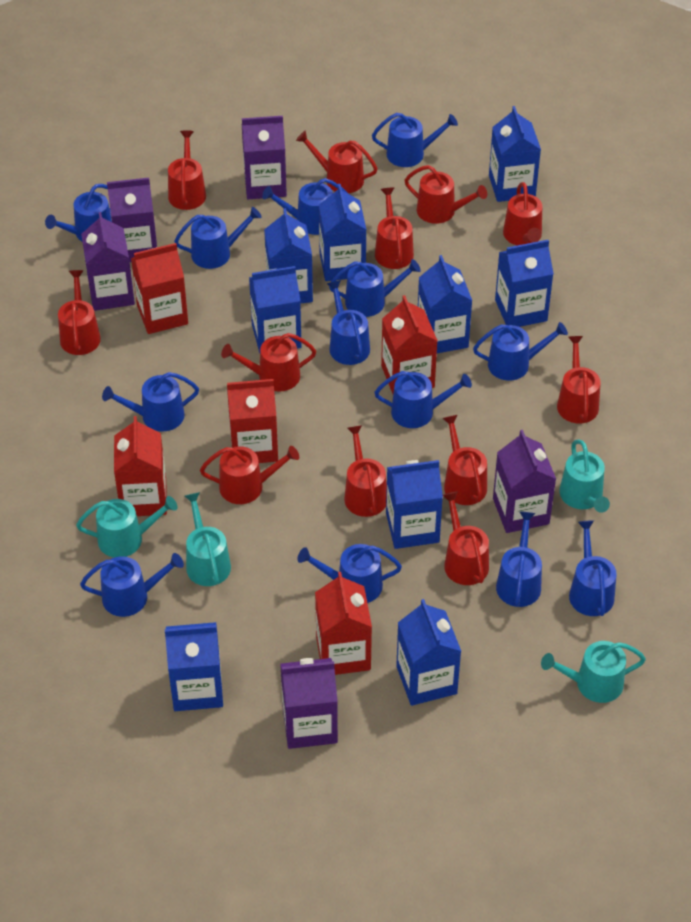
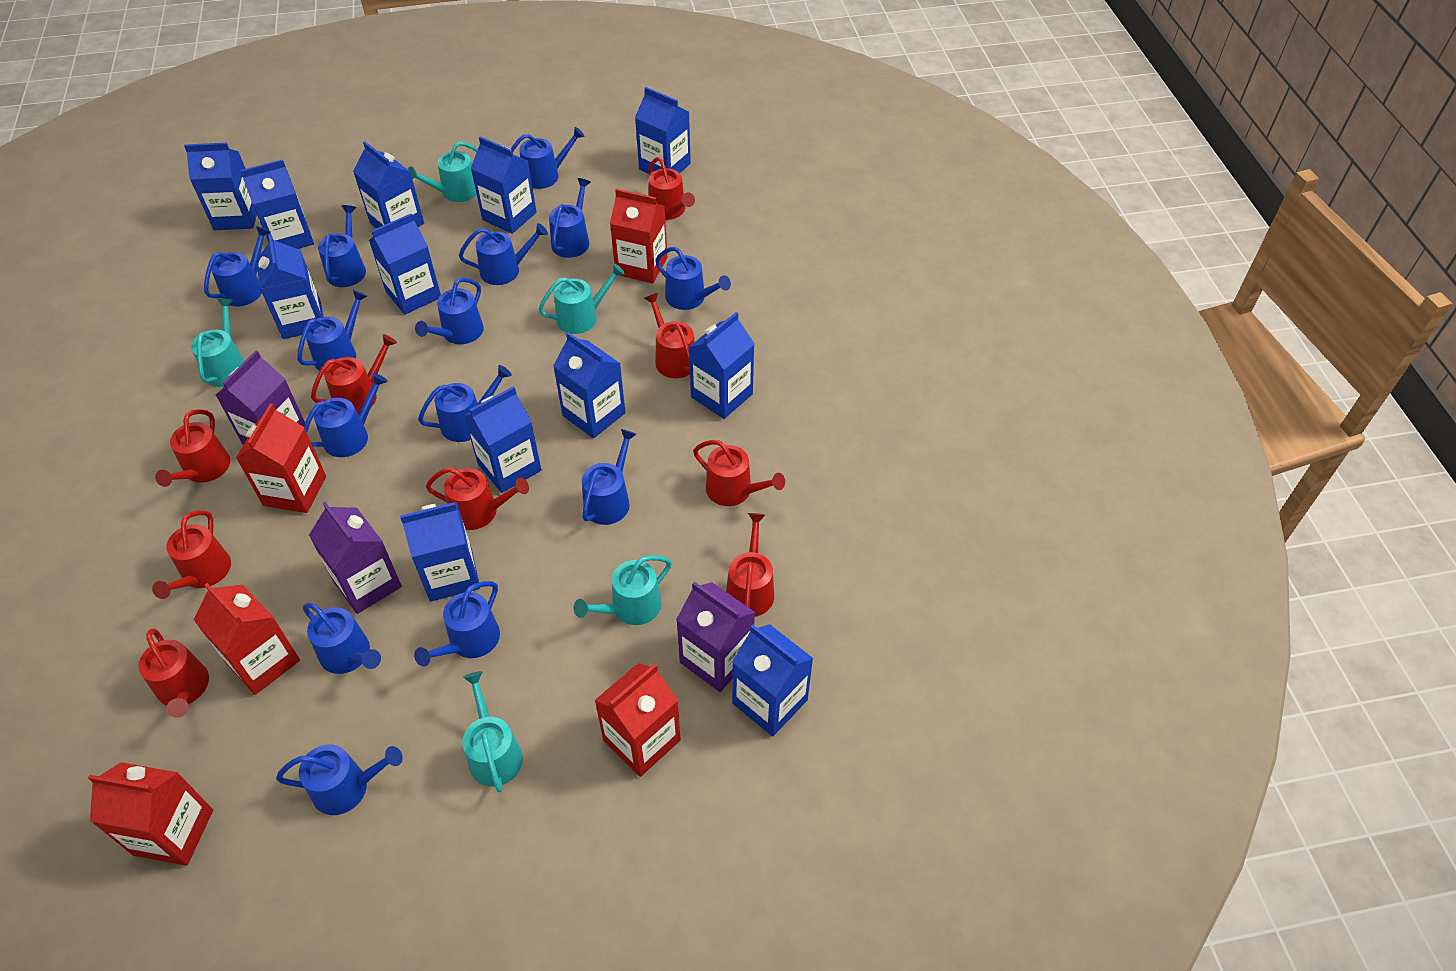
blue carton: [165,622,223,711] [249,266,302,353] [264,208,313,304] [319,184,367,281] [386,460,443,549] [396,599,461,706] [418,255,472,353] [489,106,541,202] [495,240,554,327] = 9 -> [184,143,257,230] [240,159,314,249] [256,234,324,339] [353,141,424,228] [369,213,441,315] [400,502,480,602] [464,386,542,493] [471,136,537,234] [553,332,626,438] [635,87,691,174] [689,312,754,419] [732,624,813,736] = 12
blue watering can: [45,184,112,241] [80,553,184,617] [102,372,199,432] [174,207,262,269] [262,178,348,235] [297,544,402,603] [327,280,370,365] [329,259,421,317] [372,113,458,167] [374,371,472,428] [473,322,568,381] [496,511,542,607] [569,520,617,616] = 13 -> [204,226,270,306] [276,744,403,815] [297,290,367,371] [303,603,381,674] [304,373,388,457] [318,205,366,287] [414,581,500,666] [415,277,484,344] [418,365,512,442] [459,223,548,285] [511,127,585,189] [549,178,591,258] [582,429,637,525] [655,247,731,310] = 14
purple carton: [81,212,135,311] [107,178,157,262] [242,116,287,199] [280,658,338,749] [493,430,556,533] = 5 -> [216,350,305,445] [309,502,402,614] [676,581,755,692] = 3
red watering can: [58,270,101,355] [168,130,206,210] [200,446,299,504] [221,333,316,392] [296,131,378,193] [344,425,387,517] [375,187,414,269] [405,165,487,224] [442,415,487,505] [443,491,489,585] [503,182,542,245] [557,336,601,424] = 12 -> [138,629,209,718] [152,510,231,599] [155,409,230,487] [311,334,397,413] [426,467,529,530] [644,293,695,378] [648,157,695,220] [693,440,785,506] [726,513,774,617] = 9
turquoise watering can: [76,496,177,558] [185,492,231,586] [541,641,646,703] [559,439,610,513] = 4 -> [191,298,245,387] [408,142,478,202] [462,671,523,792] [538,263,625,334] [574,555,672,625] = 5

